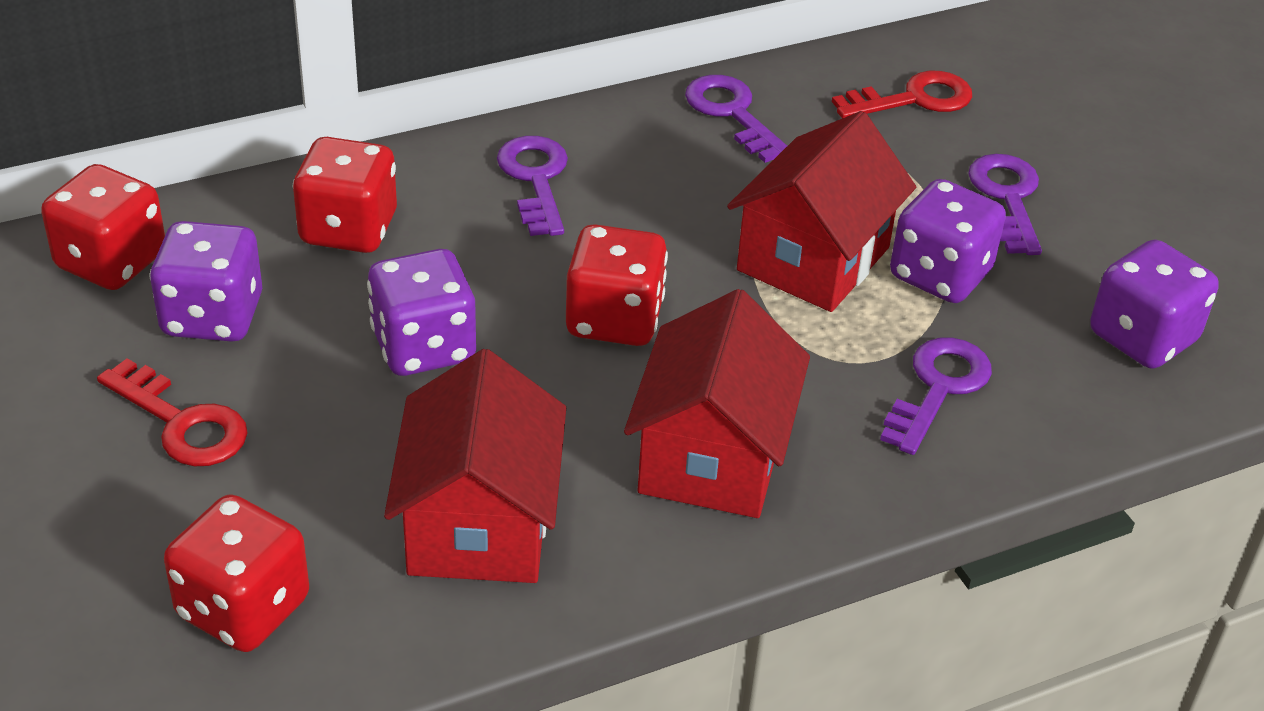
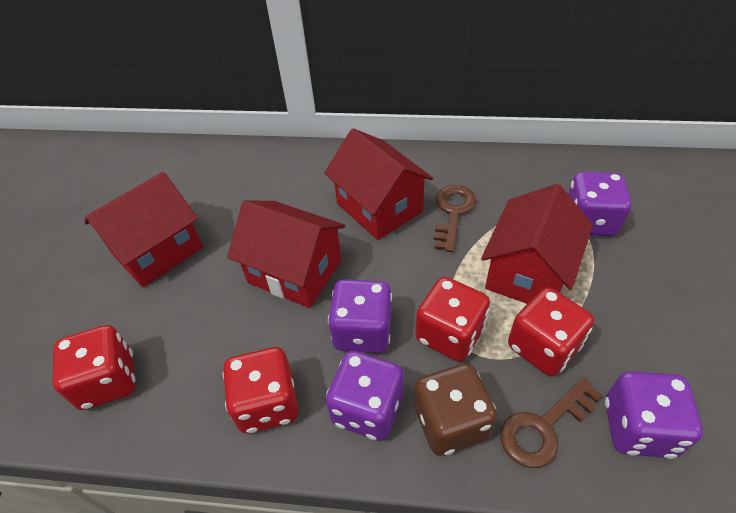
brown dice: none = 0 -> [414,363,497,456] = 1
brown key: none = 0 -> [433,185,476,252] [500,377,603,468] = 2
purple key: [497,136,568,236] [685,75,787,163] [880,337,992,455] [968,154,1042,255] = 4 -> none = 0
red house: [384,349,566,583] [624,289,810,518] [727,111,916,312] = 3 -> [84,172,203,288] [227,200,345,308] [324,128,433,240] [481,184,593,304] = 4
red key: [97,358,248,466] [832,71,972,118] = 2 -> none = 0

